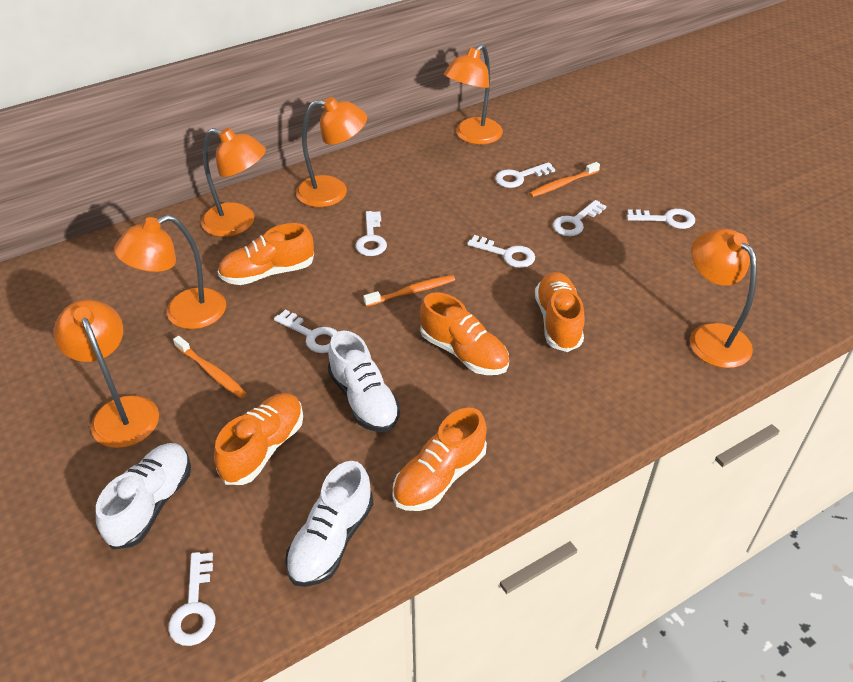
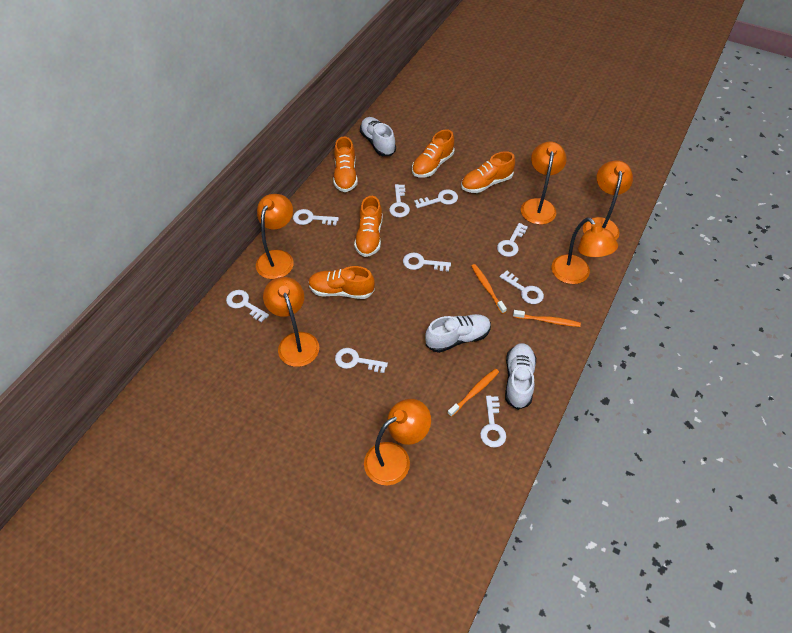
white key: [168,552,215,646] [274,309,337,353] [355,211,387,256] [467,235,535,268] [495,162,555,188] [553,200,606,236] [627,209,695,229] = 7 -> [226,290,269,322] [293,209,339,225] [335,348,388,373] [389,184,410,218] [403,253,451,272] [414,189,458,208] [480,396,506,448] [497,223,528,257] [500,271,544,304] = 9

